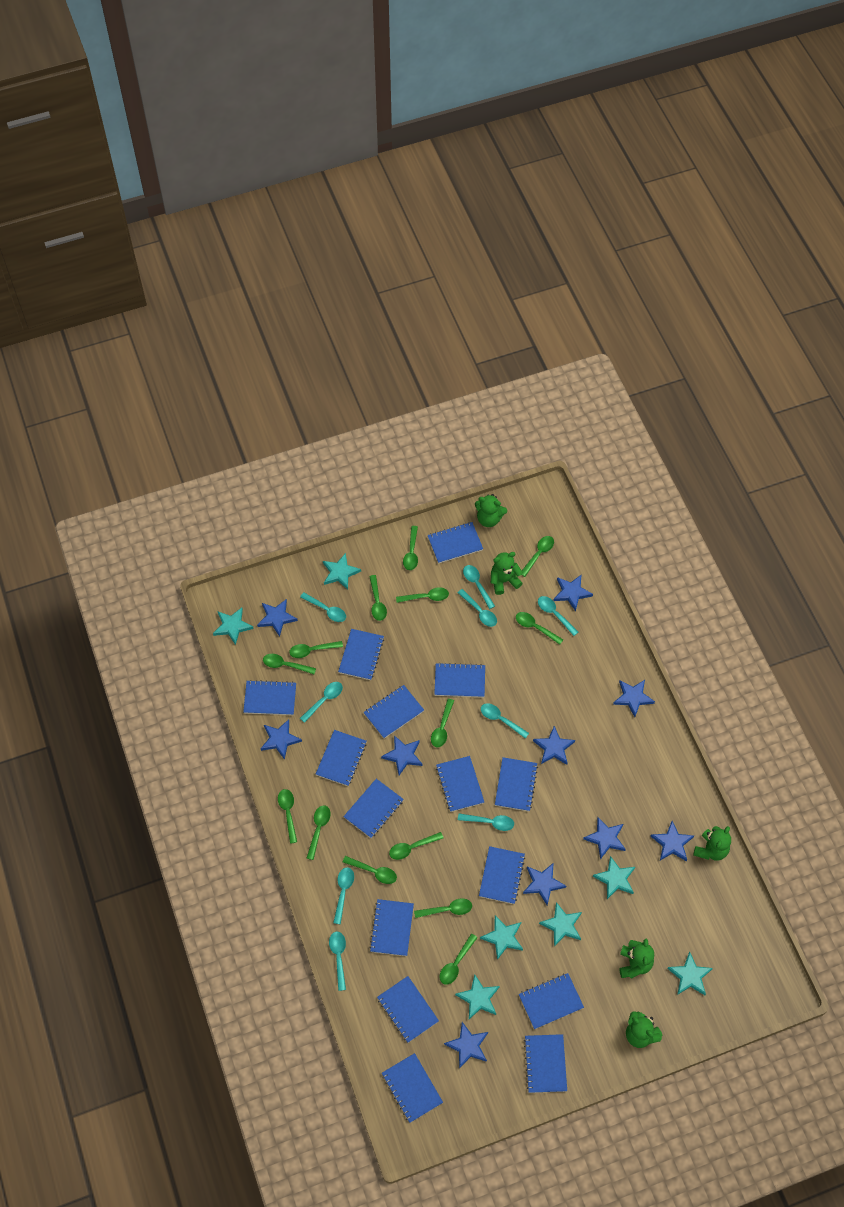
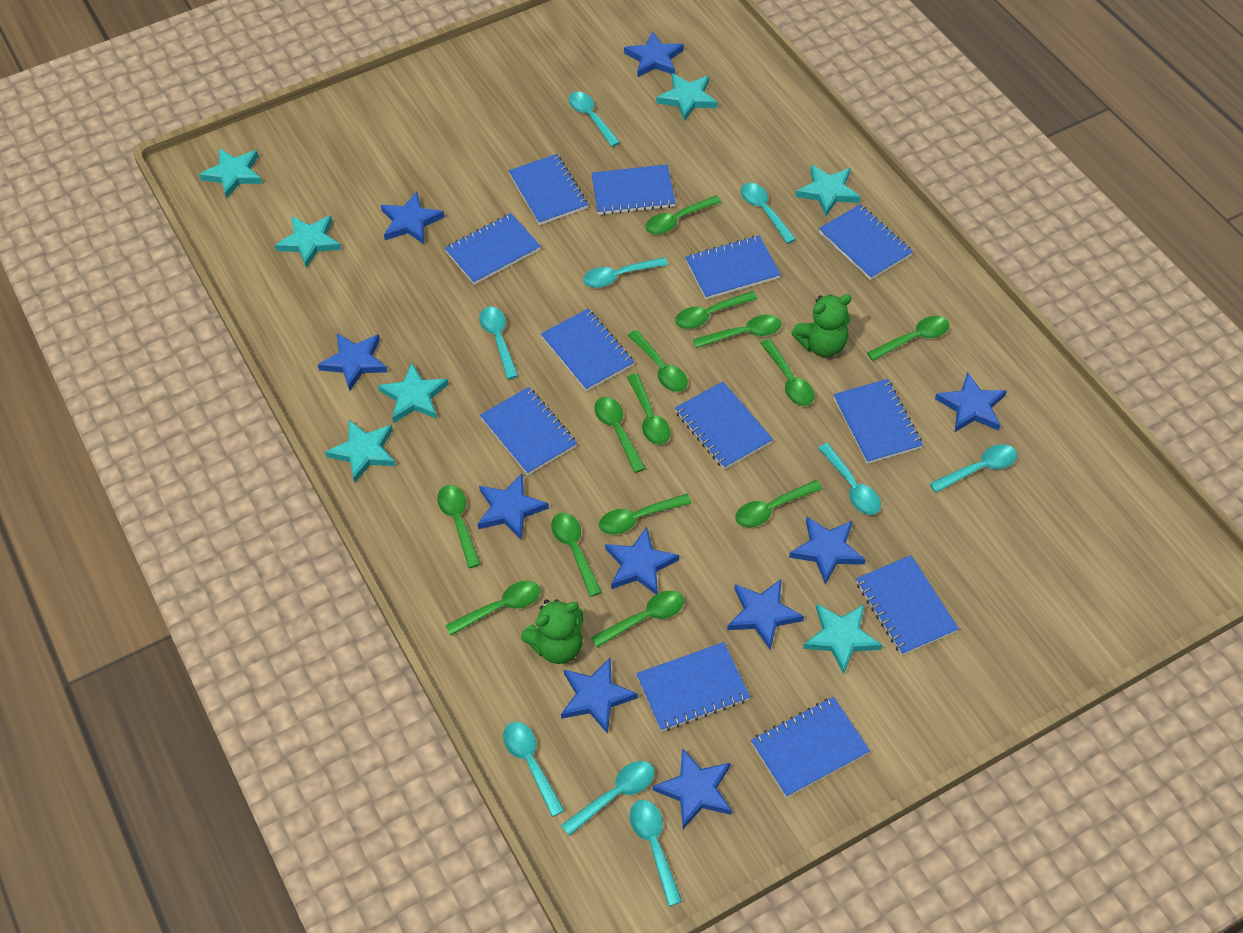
blue notebook: [243,680,296,715] [316,730,367,786] [338,629,384,680] [343,779,404,838] [363,685,424,738] [369,899,414,956] [377,976,439,1043] [382,1053,443,1123] [428,522,483,564] [434,663,485,697] [436,756,484,812] [479,846,525,904] [495,757,538,811] [519,973,584,1029] [524,1034,567,1093] = 15 -> [445,213,541,285] [480,387,577,475] [509,154,588,225] [541,309,634,391] [591,164,675,215] [636,642,750,732] [675,382,773,469] [685,235,781,299] [751,697,870,798] [819,204,913,280] [833,379,923,464] [856,555,959,655] = 12
green teddy bear: [475,494,507,527] [491,552,523,595] [619,939,654,978] [626,1011,663,1048] [693,826,731,861] = 5 -> [521,599,583,664] [791,294,852,357] = 2

